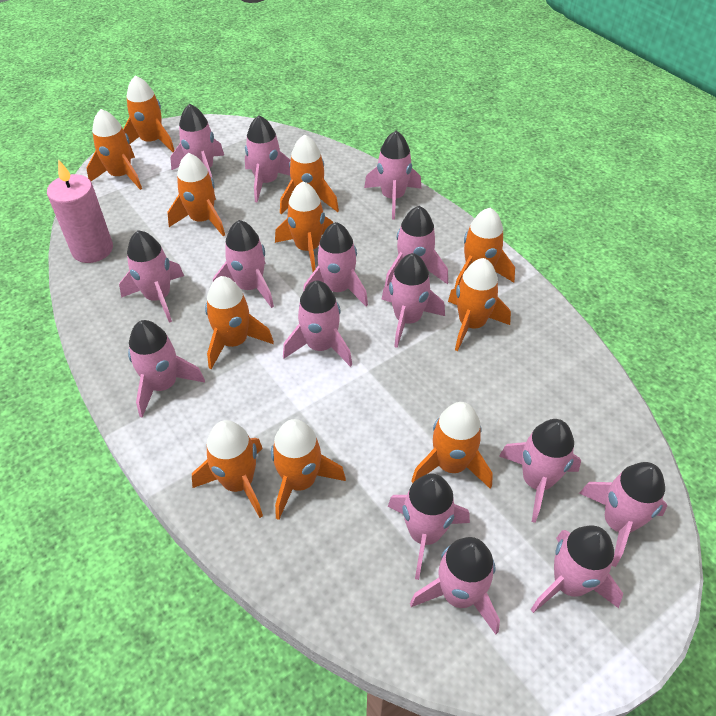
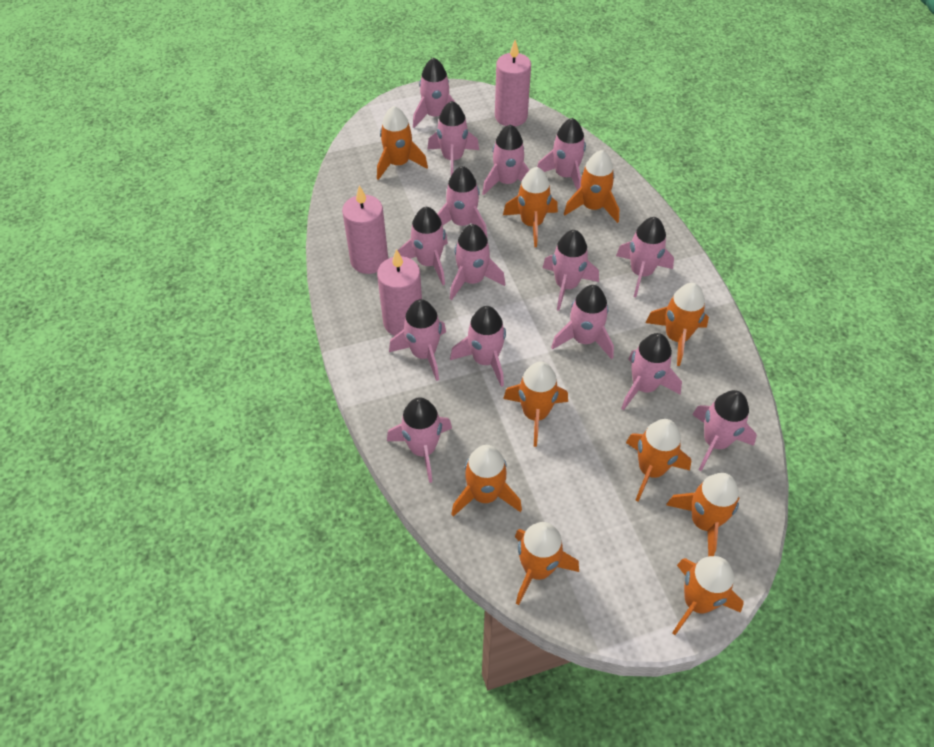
orange rocket: [87,109,142,190] [123,75,175,152] [167,153,225,237] [192,420,263,518] [205,276,274,369] [271,419,346,520] [275,181,333,272] [280,135,339,214] [411,402,493,489] [448,258,511,351] [454,208,515,289] = 11 -> [377,106,428,180] [451,445,522,517] [503,167,558,247] [503,361,568,447] [515,522,579,605] [564,150,619,223] [626,419,691,502] [646,283,709,366] [666,473,739,556] [672,556,743,635] = 10
pink candle: [47,159,113,263] = 1 -> [342,185,388,274] [377,249,422,336] [495,40,531,127] = 3

